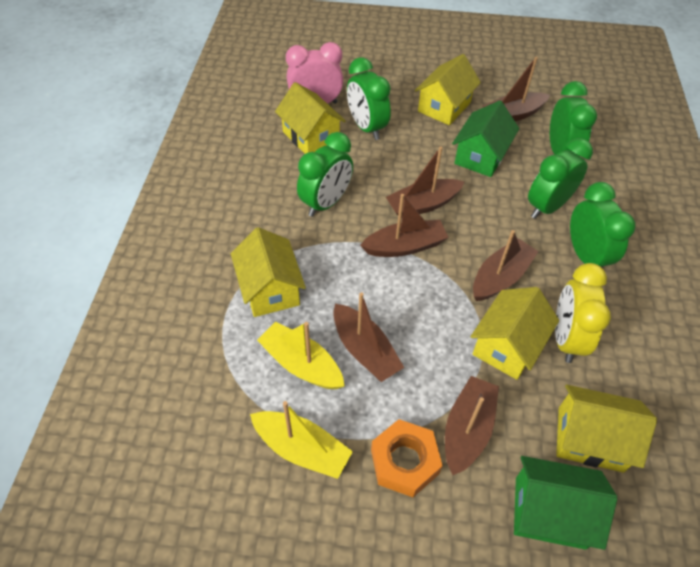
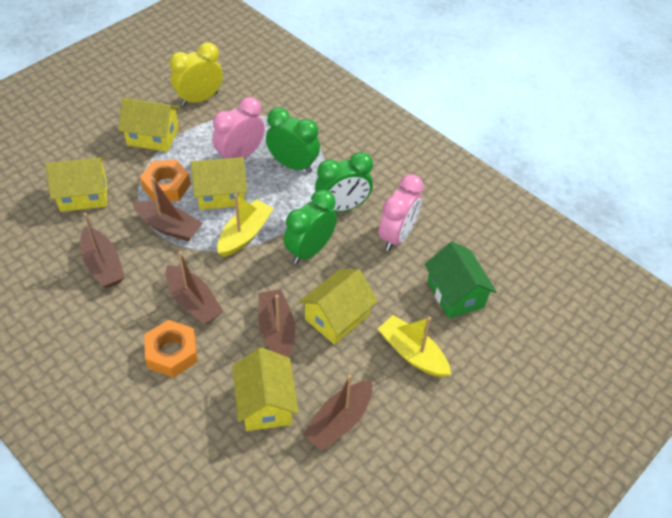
brown boat: [333,292,404,382] [360,194,449,257] [386,146,464,215] [445,376,499,475] [473,230,539,301] [482,57,550,121] = 6 -> [80,213,125,288] [132,177,203,241] [165,251,224,325] [258,289,295,357] [303,375,372,451] = 5
green clock: [297,132,353,217] [347,57,391,140] [528,138,593,219] [550,81,597,156] [570,182,635,267] = 5 -> [266,108,320,173] [284,190,337,264] [315,152,373,212] = 3
green house: [452,100,519,177] [514,456,617,550] = 2 -> [424,241,497,319] = 1
orange nut: [371,419,443,497] = 1 -> [140,159,191,202] [144,320,197,378] = 2
pink clock: [286,42,343,104] = 1 -> [212,97,265,159] [379,174,424,251] = 2

